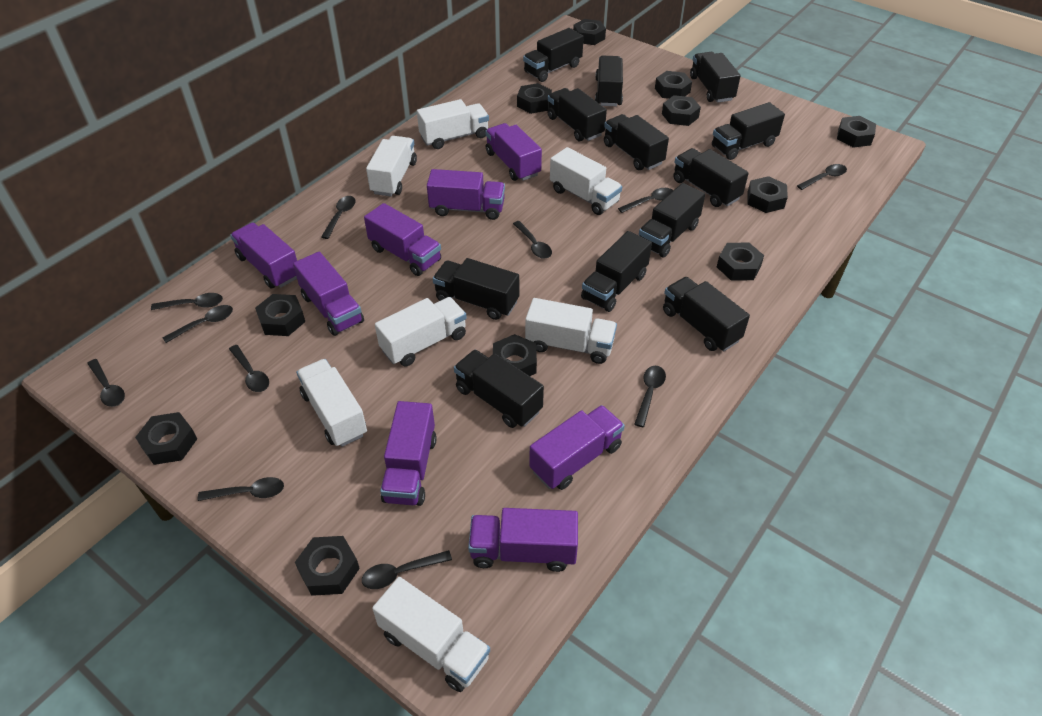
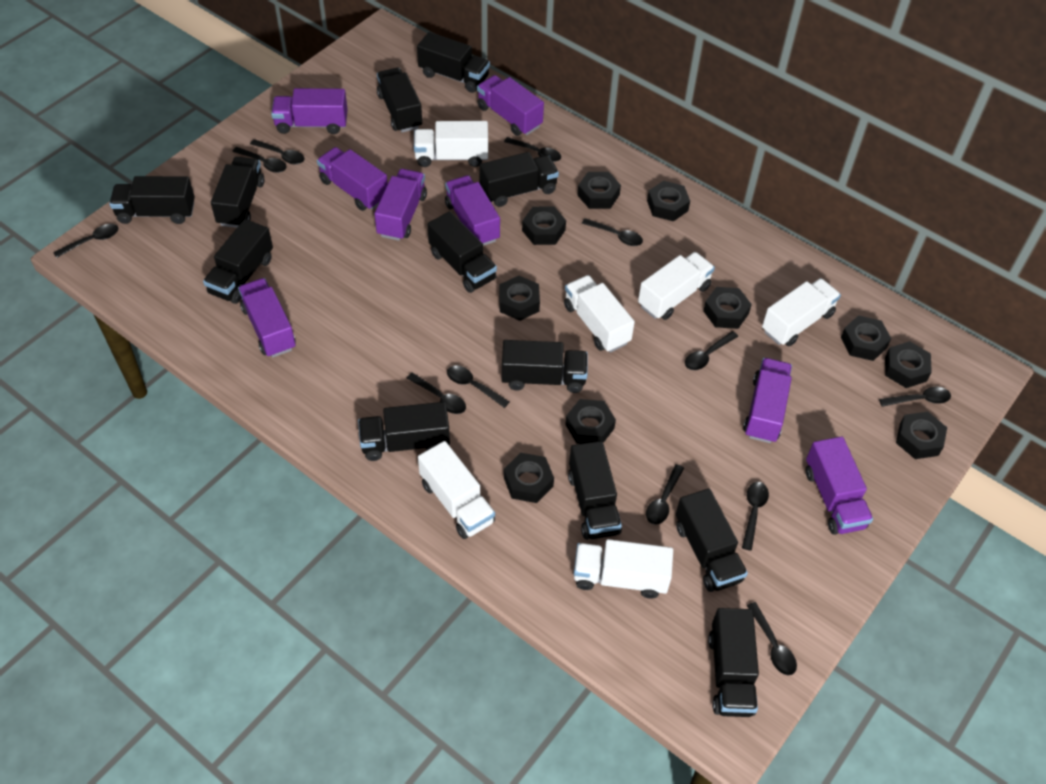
black nut: [135,412,197,465] [255,294,305,336] [295,536,360,596] [493,334,537,376] [517,83,552,114] [573,19,606,45] [655,71,692,99] [662,95,701,126] [717,243,764,281] [748,176,788,213] [837,116,876,148] = 11 -> [499,276,540,321] [504,453,554,503] [522,206,566,245] [565,399,616,444] [577,172,621,209] [647,181,690,221] [703,287,752,329] [841,315,891,361] [885,341,932,388] [896,412,947,459] = 10
black spoon: [87,359,125,407] [151,293,223,310] [162,305,233,343] [198,477,284,501] [229,345,269,392] [321,196,356,239] [362,550,452,589] [513,221,552,259] [618,188,673,213] [634,366,666,427] [797,164,847,190] = 11 -> [53,224,119,258] [232,147,287,173] [250,139,304,165] [407,373,466,414] [447,365,509,408] [504,137,561,162] [582,218,643,246] [646,464,684,525] [685,331,738,370] [742,482,769,551] [747,602,797,675] [879,387,951,407] = 12
white truck: [296,359,367,447] [366,136,417,196] [372,577,490,692] [375,297,467,366] [417,99,489,149] [525,298,617,364] [550,147,622,215] = 7 -> [414,121,488,167] [418,441,495,539] [564,275,635,352] [574,539,673,599] [638,252,715,320] [762,278,841,346] = 6

